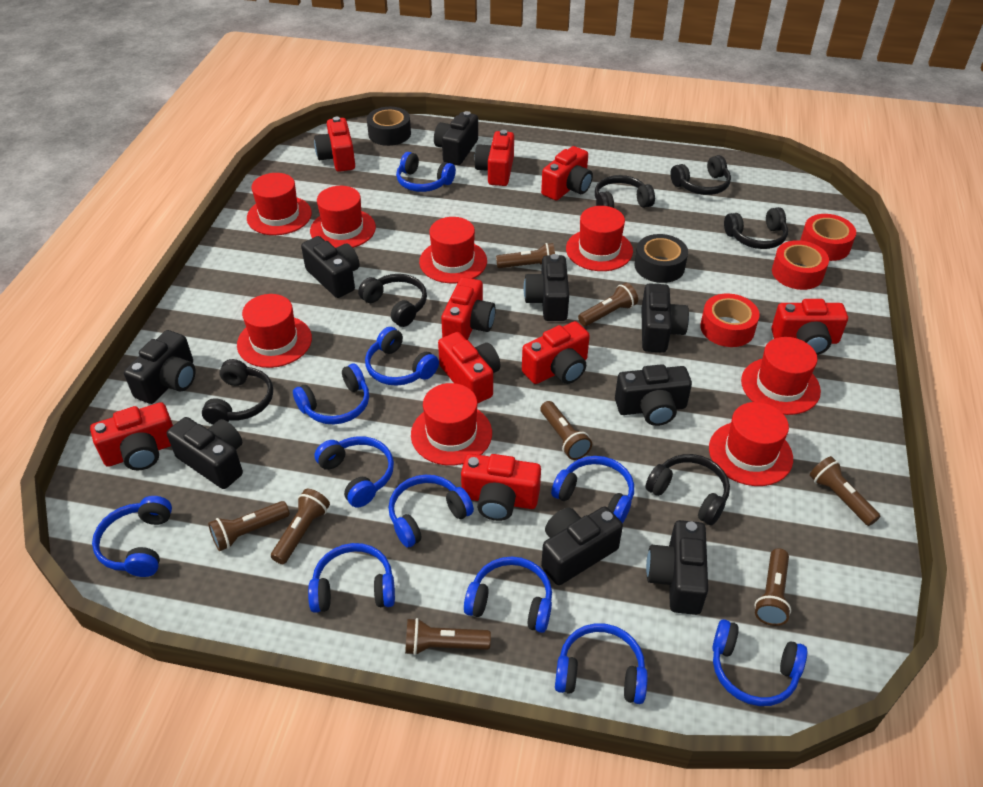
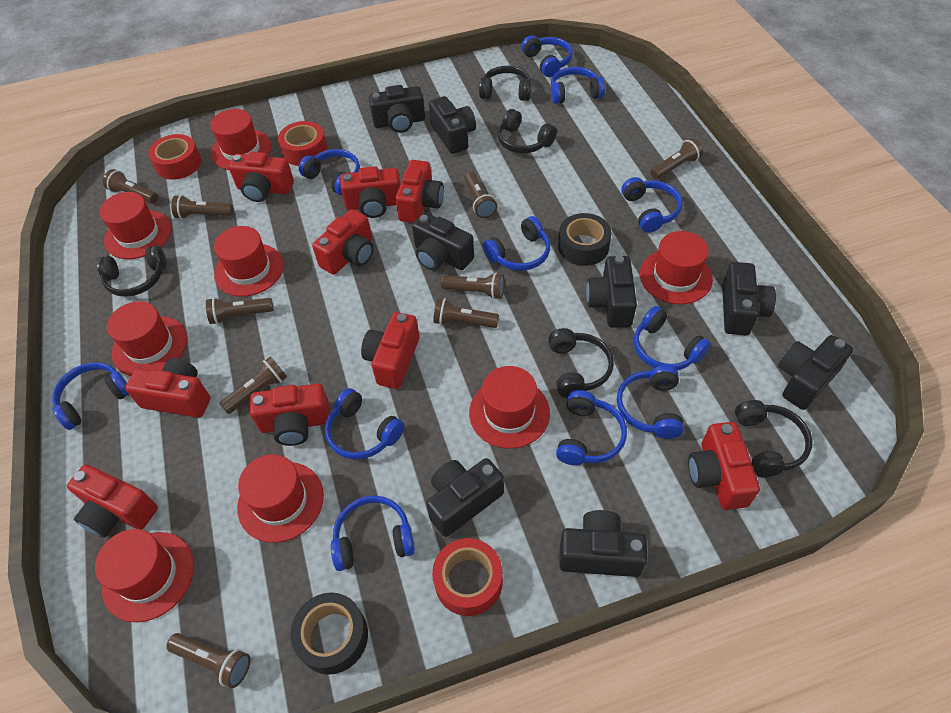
black camera: [124,330,196,404] [167,417,243,489] [301,236,360,298] [434,111,478,165] [524,254,569,321] [541,506,623,585] [615,364,692,426] [641,283,689,353] [646,520,708,615] = 9 -> [369,85,425,133] [412,213,474,271] [426,458,504,537] [429,96,476,154] [559,510,647,577] [586,256,637,327] [722,262,776,336] [778,335,853,410] = 8
black headphones: [202,359,273,425] [358,274,427,327] [595,175,655,208] [645,454,730,525] [670,155,731,195] [724,207,788,249] = 6 -> [97,245,166,297] [479,66,532,101] [498,109,557,153] [548,328,614,398] [735,400,812,477] = 5
brown flashlight: [208,501,290,551] [271,489,330,564] [405,618,491,655] [496,243,555,268] [540,401,592,460] [578,283,638,326] [754,548,791,626] [810,456,880,526] = 8 -> [103,169,158,204] [166,633,251,688] [171,195,233,219] [206,298,273,324] [219,357,287,414] [433,298,499,328] [441,273,505,299] [464,172,497,218] [650,138,703,179] = 9

